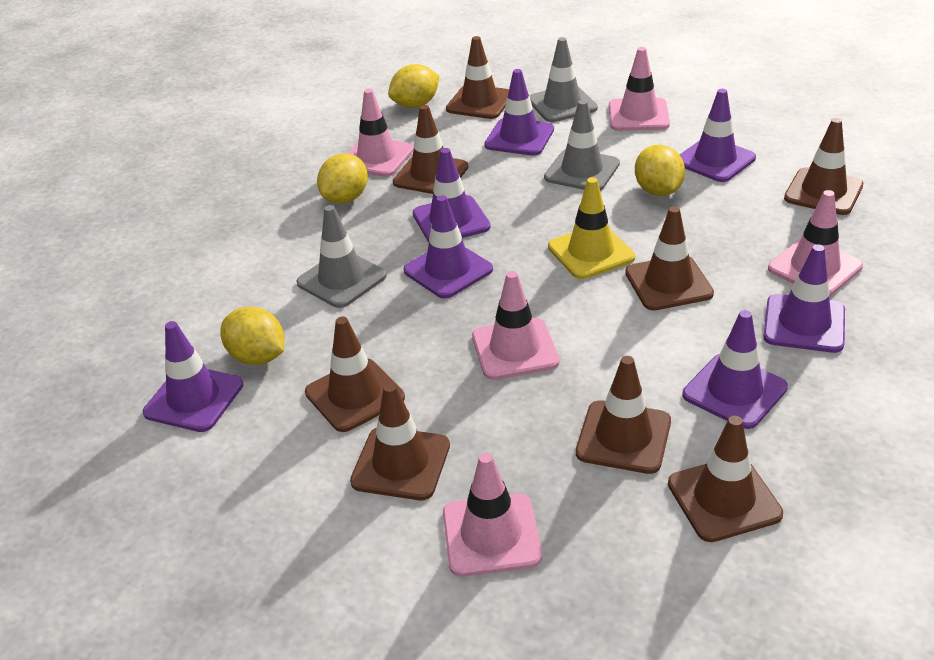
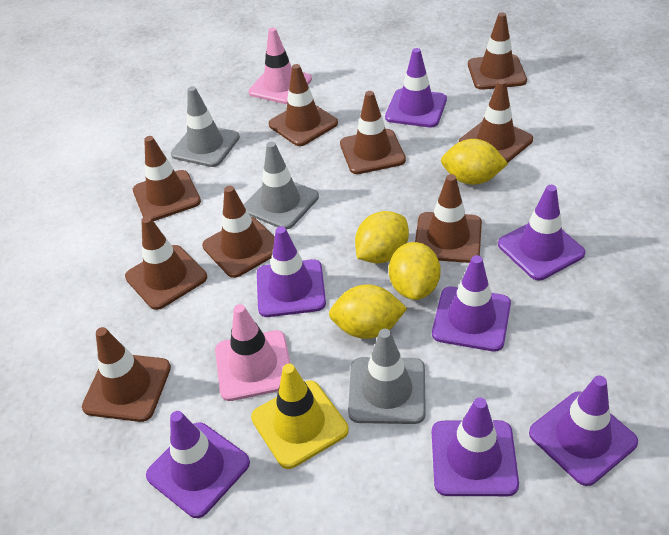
brown traffic cone: [305,317,405,432] [350,383,450,500] [393,105,468,194] [446,36,509,119] [576,356,671,474] [625,206,714,310] [668,416,783,542] [784,118,863,215] = 8 -> [82,327,171,422] [125,216,207,310] [133,136,201,221] [202,186,275,278] [269,64,338,146] [340,91,406,174] [415,174,482,263] [459,79,533,163] [468,13,527,90] = 9
pink traffic cone: [347,89,414,177] [443,453,542,577] [472,271,559,380] [609,47,670,131] [768,190,863,296] = 5 -> [215,304,290,401] [248,28,312,104] = 2

